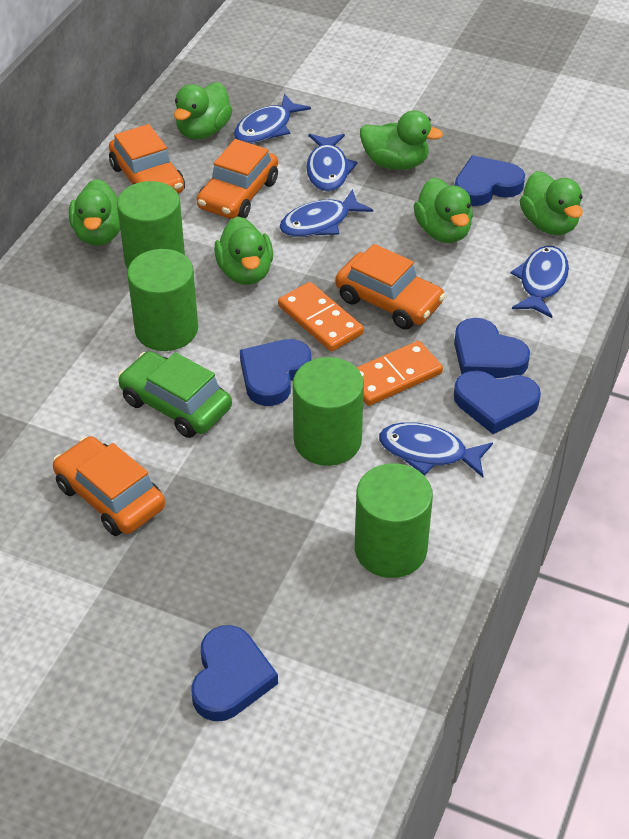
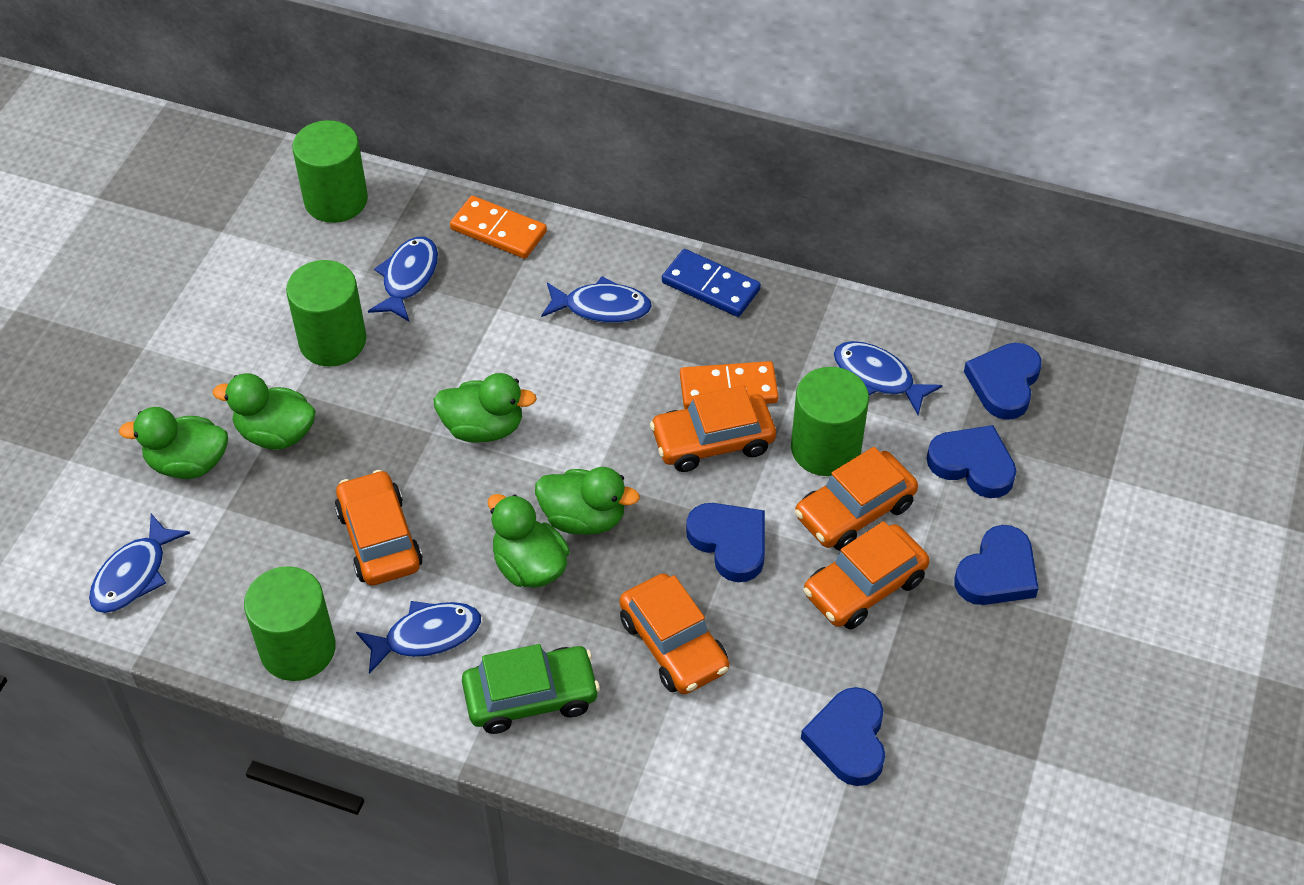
blue domino: none = 0 -> [662,249,761,317] = 1
green duck: [69,179,120,246] [174,82,232,140] [214,216,273,285] [360,110,443,170] [414,178,473,243] [520,171,583,235] = 6 -> [119,407,228,479] [213,373,316,450] [433,373,537,443] [488,494,570,588] [535,467,640,535] = 5
orange car: [53,436,165,536] [109,124,185,193] [197,139,278,219] [335,244,445,329] = 4 -> [335,470,423,585] [619,573,729,694] [650,385,776,472] [795,447,918,551] [803,521,930,630] = 5

